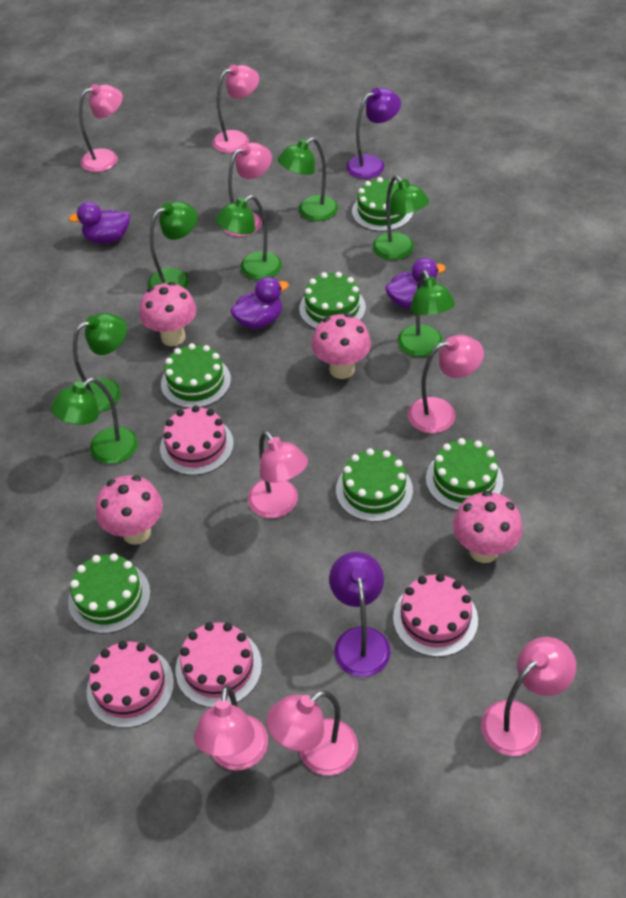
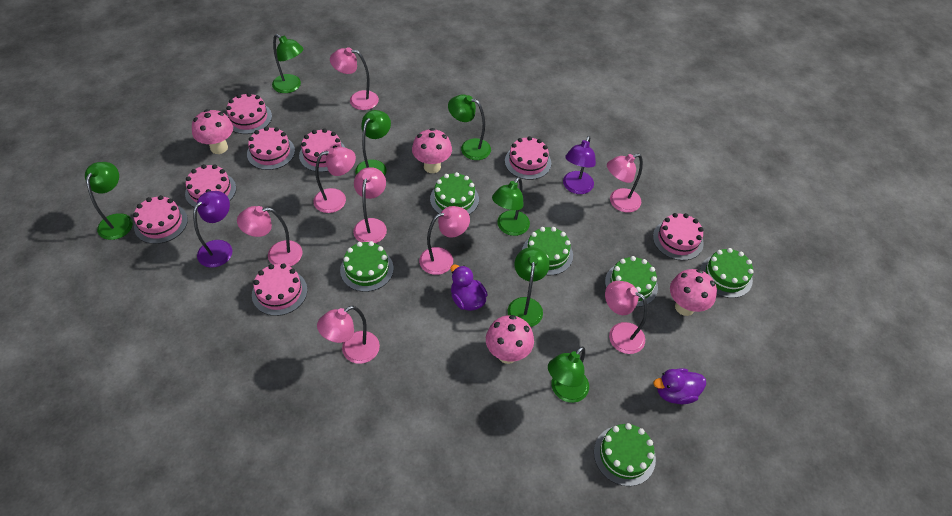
pink cake: [87,641,174,728] [160,406,234,475] [176,622,262,708] [393,573,478,657] = 4 -> [133,195,188,244] [185,164,236,207] [226,93,272,134] [247,127,295,170] [252,263,307,316] [299,129,345,172] [505,136,551,180] [653,213,704,261] = 8
purple duck: [69,202,130,244] [230,277,289,329] [385,258,446,308] = 3 -> [451,264,488,311] [653,368,706,404] = 2

